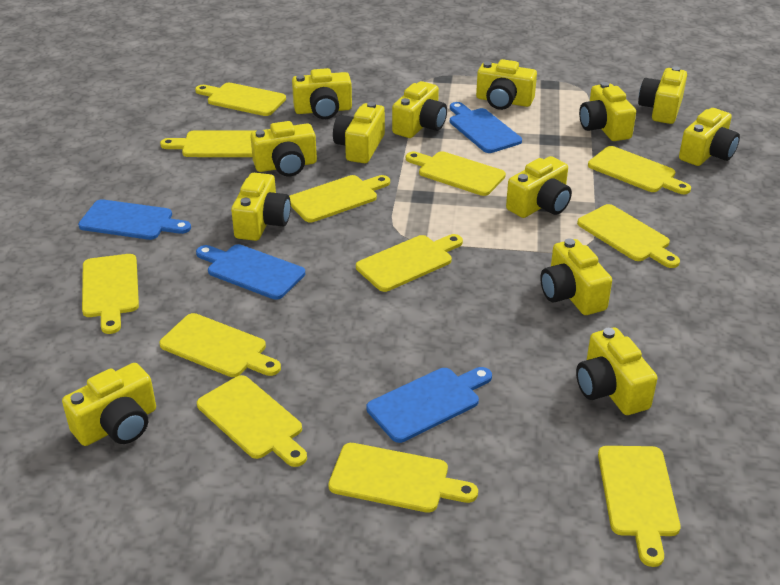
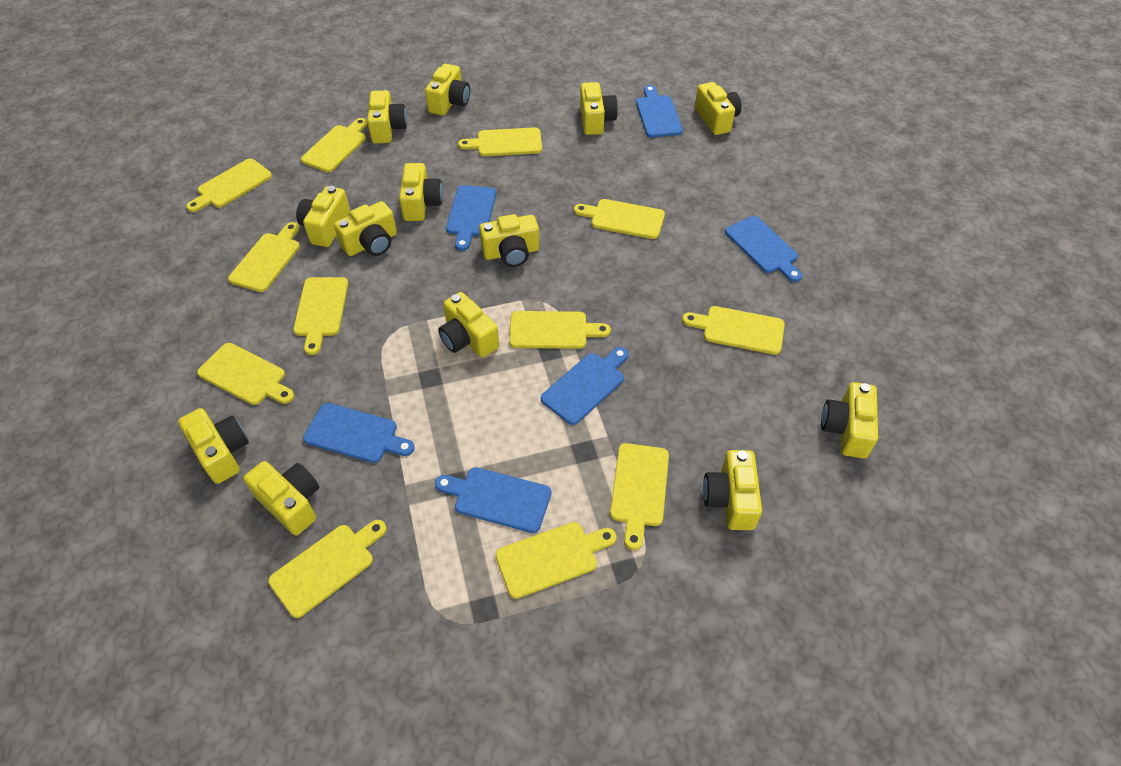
blue cutting board: [78,199,191,240] [196,244,305,300] [366,367,492,443] [450,102,522,153] = 4 -> [303,403,415,463] [435,467,551,533] [446,185,496,251] [541,347,628,425] [636,85,683,138] [725,216,802,282] = 6

